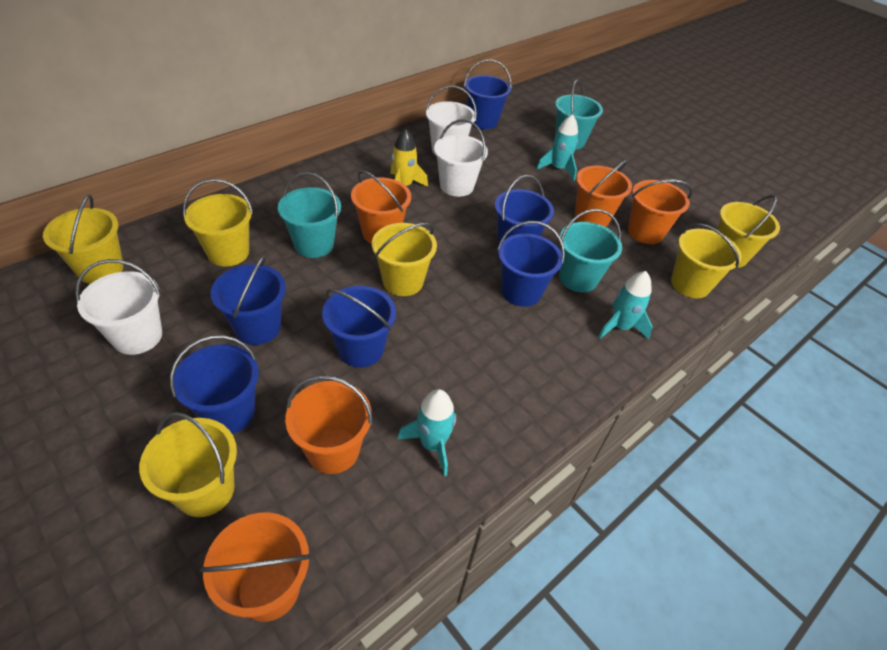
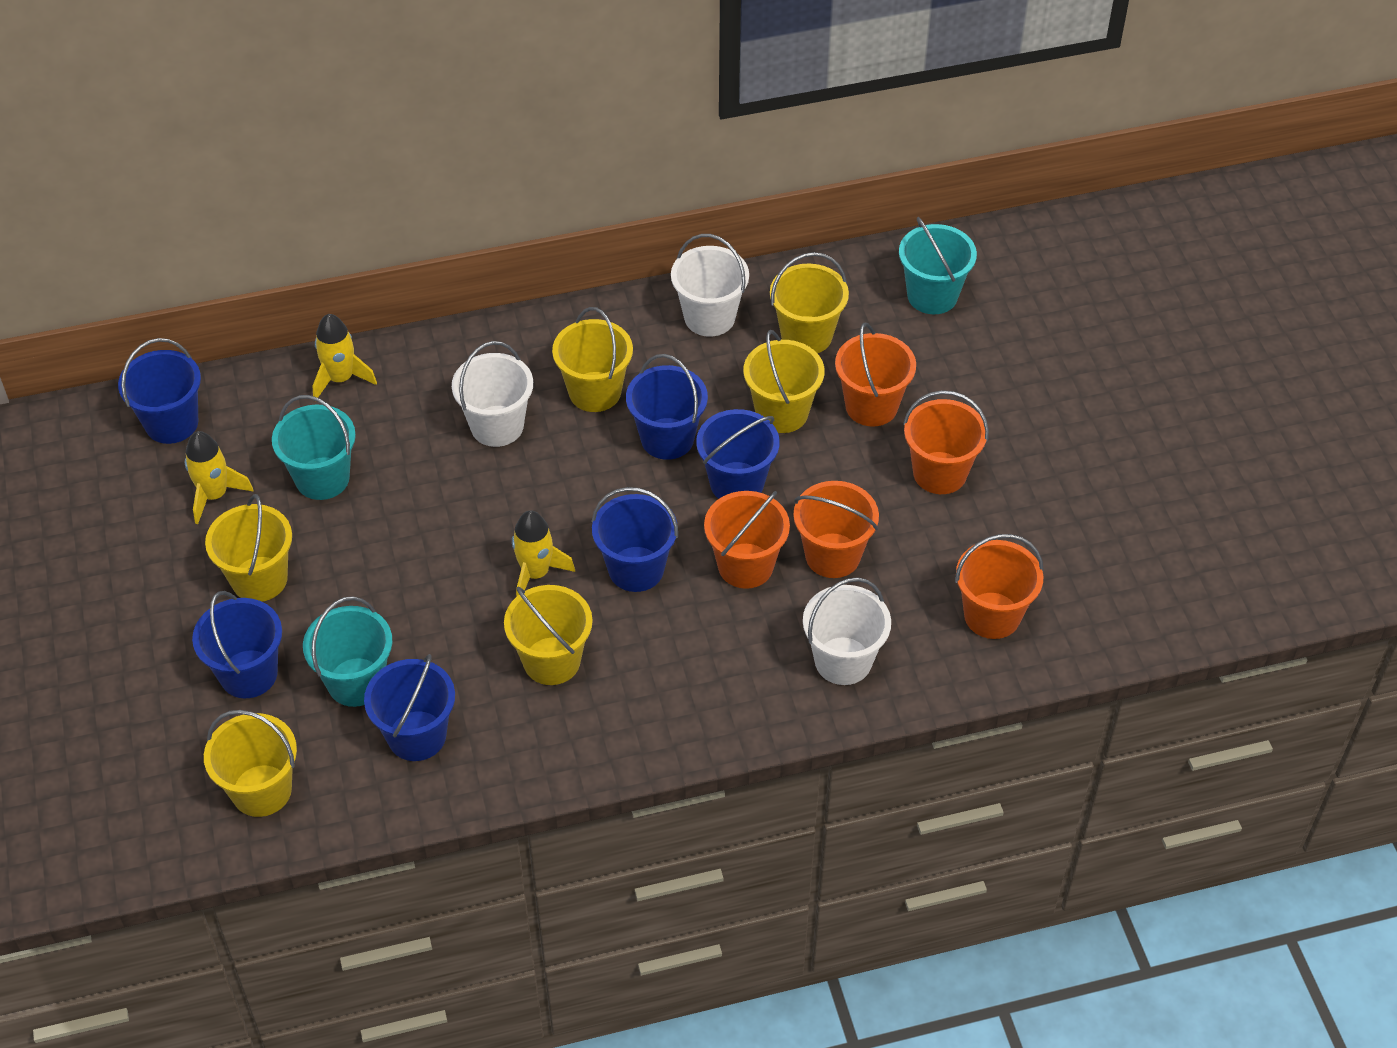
turquoise rocket: [397,389,456,476] [536,114,578,181] [598,271,653,339] = 3 -> none = 0
yellow rocket: [390,129,428,187] = 1 -> [185,431,253,524] [313,314,377,398] [512,510,575,597] = 3

